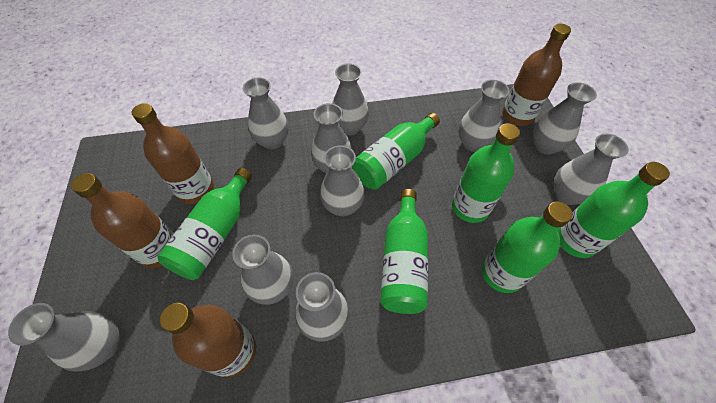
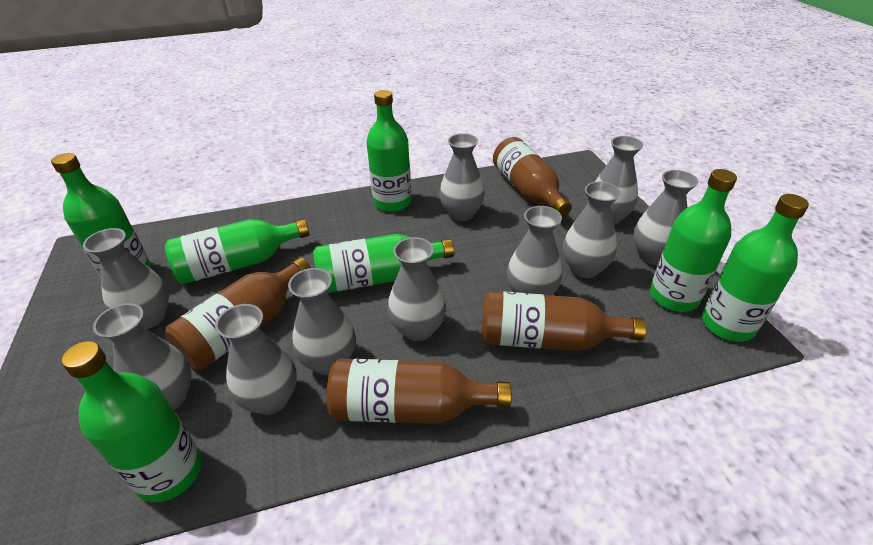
green bottle: [158,168,252,280] [352,113,440,190] [380,189,428,314] [452,123,520,223] [482,201,573,293] [557,162,670,258] = 6 -> [51,153,151,277] [61,341,202,502] [165,219,309,284] [313,234,454,293] [366,90,412,212] [650,169,737,312] [702,194,809,342] = 7

